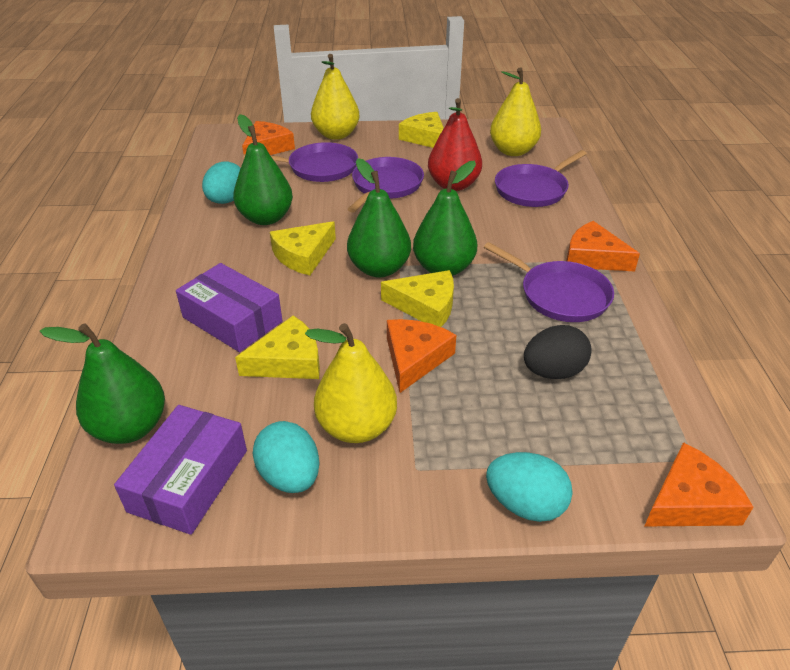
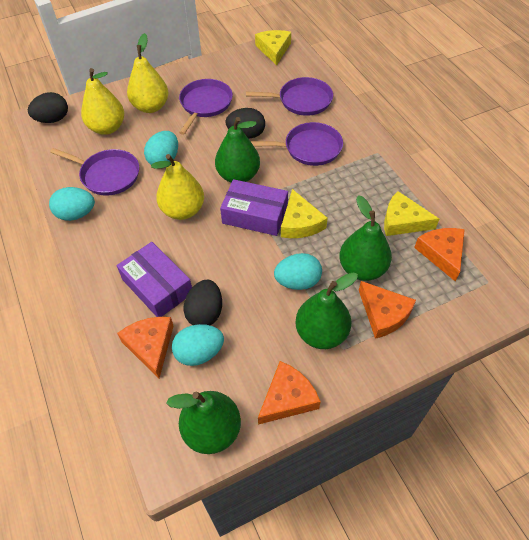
black egg: [524,325,592,379] = 1 -> [28,92,68,123] [184,280,222,325] [225,108,265,138] = 3
red pear: [428,98,482,191] = 1 -> none = 0
turquoise egg: [202,161,241,204] [253,421,319,493] [486,452,573,522] = 3 -> [49,187,95,221] [144,131,178,165] [172,324,224,366] [274,253,322,290] = 4
yellow cheese: [235,315,320,379] [270,221,336,276] [381,270,454,327] [399,112,444,148] = 4 -> [255,30,291,66] [281,189,328,238] [384,191,439,236] = 3

